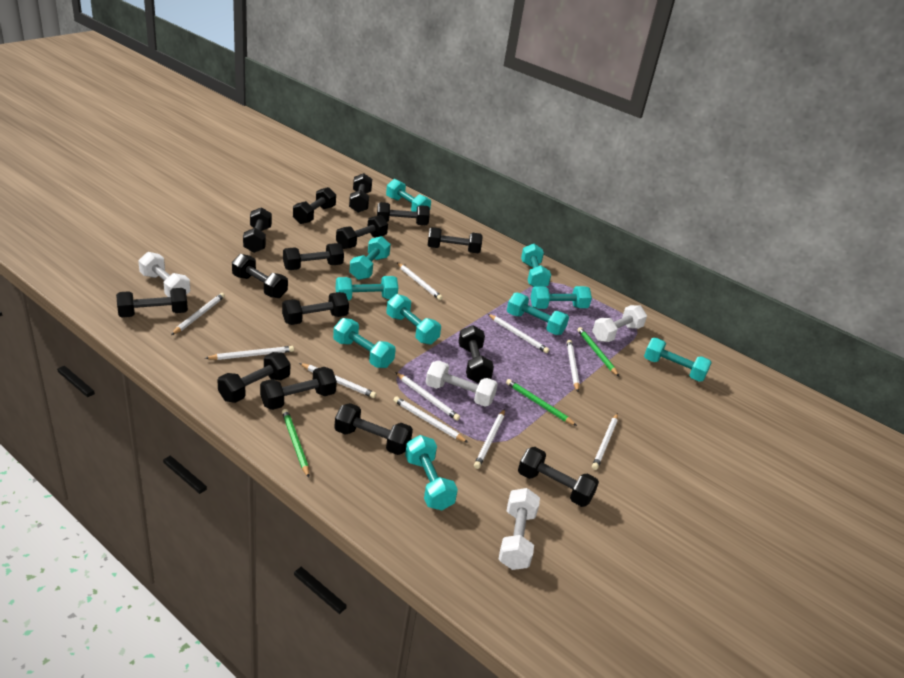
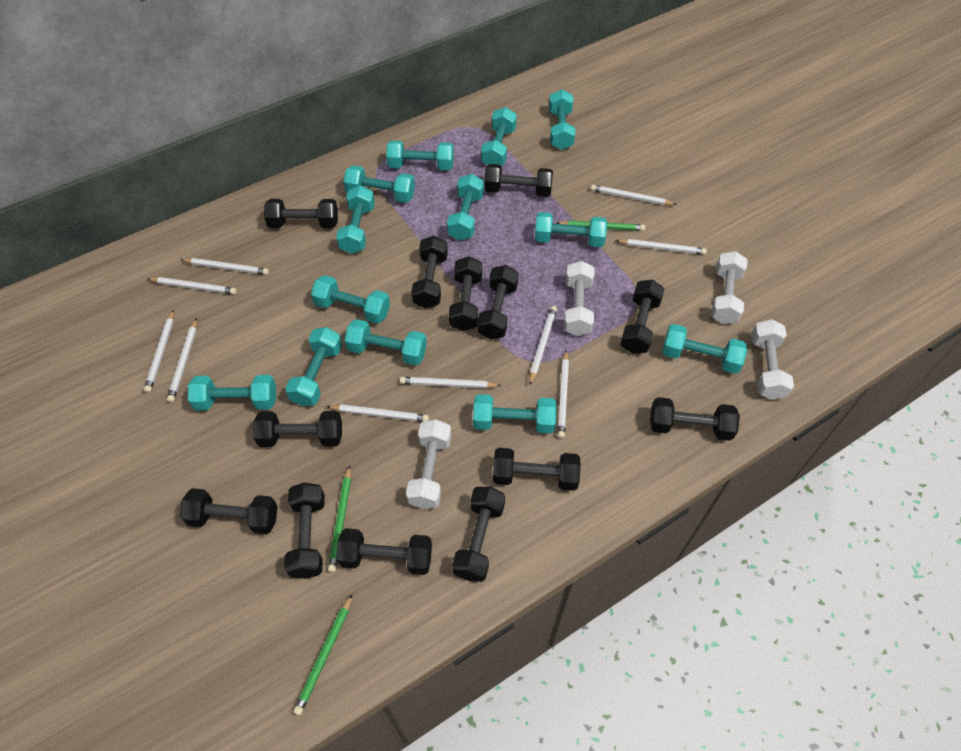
black dumbbell: [116,288,188,317] [217,352,290,403] [232,254,288,298] [243,207,272,253] [260,367,337,410] [282,292,349,325] [283,243,344,270] [293,187,336,224] [334,403,413,455] [336,215,388,249] [349,173,372,213] [377,202,430,225] [428,227,483,253] [459,325,494,384] [518,447,599,507] = 15 -> [180,488,278,534] [253,411,342,447] [264,199,338,228] [284,483,325,579] [336,528,432,575] [411,236,448,308] [449,256,482,331] [452,487,505,582] [477,265,518,339] [484,164,553,197] [493,448,581,491] [620,280,664,354] [650,397,740,441] = 13
turquoise dumbbell: [333,318,396,368] [336,276,398,300] [350,236,391,280] [386,179,431,212] [386,294,441,345] [405,435,458,510] [507,292,569,335] [521,244,551,287] [531,286,592,309] [644,338,712,382] = 10 -> [188,375,276,410] [285,327,342,406] [311,275,390,324] [336,185,375,254] [343,165,415,203] [344,319,427,365] [386,140,454,170] [447,174,484,241] [473,394,557,433] [481,107,517,166] [535,212,607,247] [549,89,575,150] [662,324,747,374] = 13

